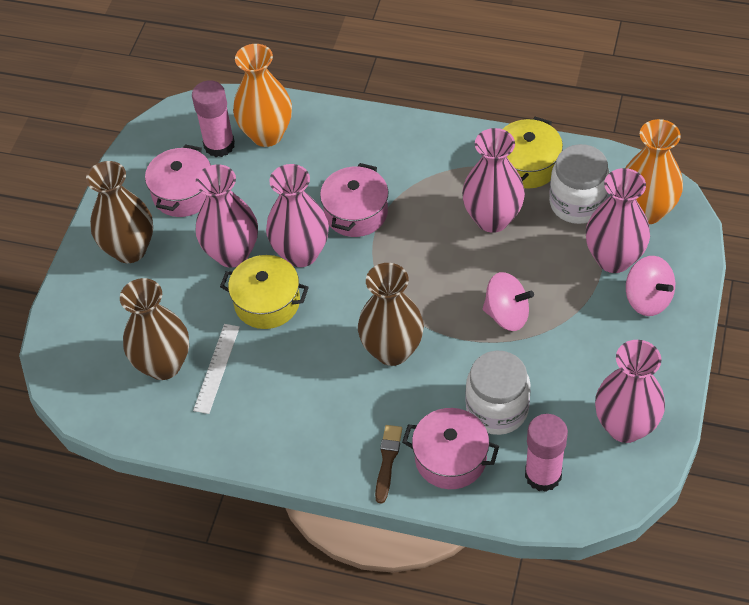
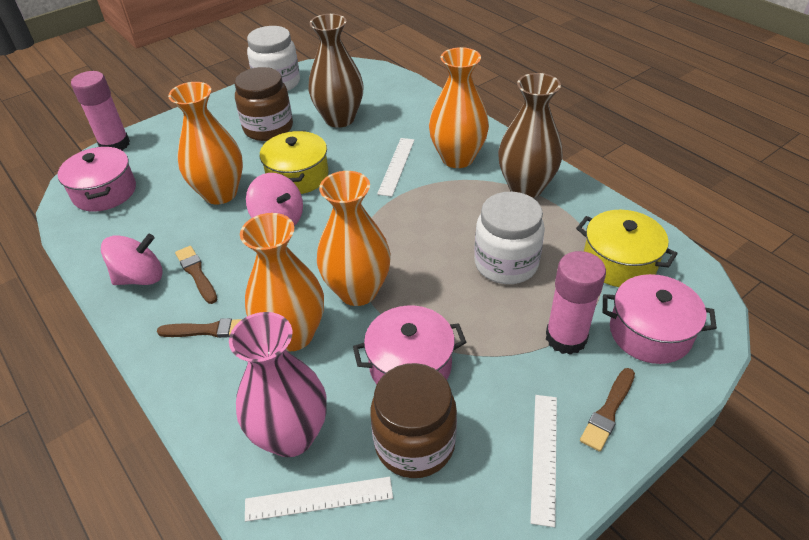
brown brush: [375,425,402,503] = 1 -> [157,318,242,338] [175,246,217,304] [580,368,635,452] = 3
brown jar: none = 0 -> [235,67,293,141] [370,363,457,478] = 2
brown vase: [86,161,153,263] [120,278,189,380] [358,263,424,366] = 3 -> [308,14,364,128] [498,73,563,198] = 2
orange vase: [233,44,292,147] [625,119,683,224] = 2 -> [168,82,243,204] [240,213,324,351] [317,171,391,306] [429,47,489,168] = 4
pink vase: [195,165,258,267] [266,164,329,267] [462,128,525,233] [586,168,650,273] [595,340,665,443] = 5 -> [229,312,327,457] = 1
white ruler: [193,324,240,414] = 1 -> [245,477,393,522] [377,138,415,197] [530,395,557,527] = 3

